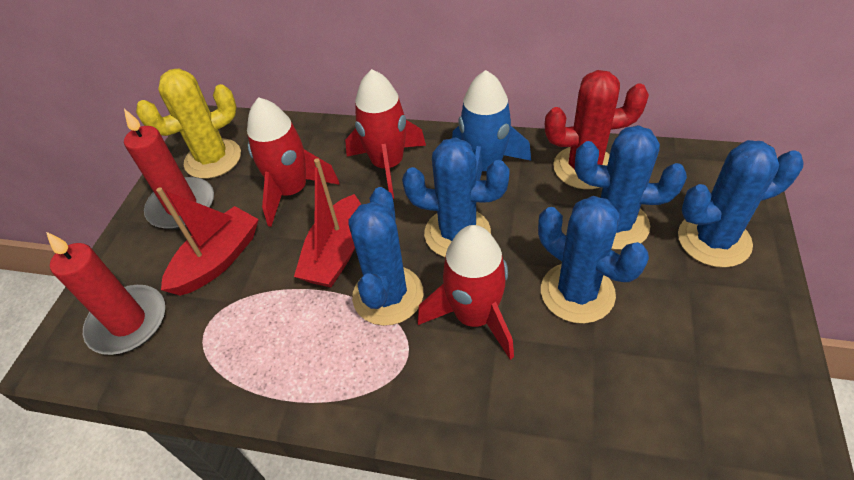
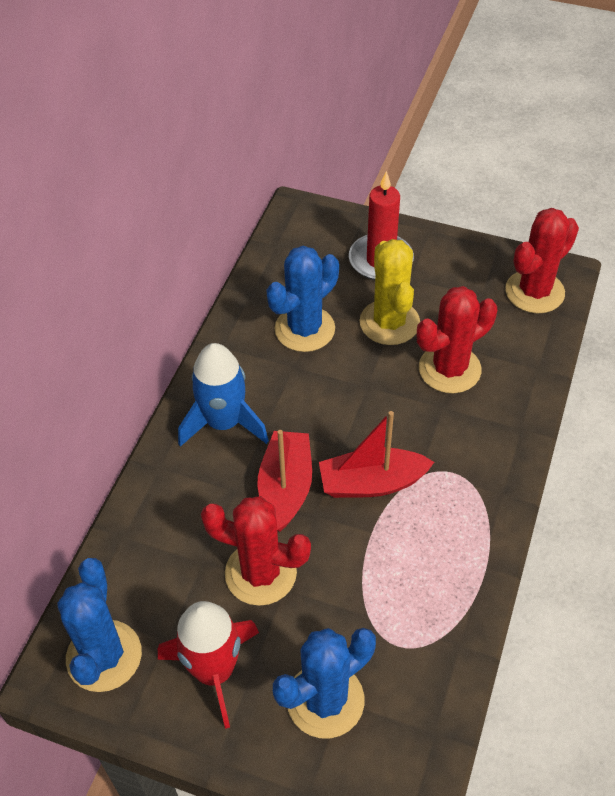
blue cactus: [348,187,423,326] [402,137,510,258] [538,196,649,324] [575,125,687,250] [678,140,803,268] = 5 -> [57,558,142,692] [266,246,339,352] [273,628,376,739] = 3
red cactus: [545,70,649,189] = 1 -> [201,496,311,606] [417,286,497,394] [505,208,579,314] = 3
red candle: [46,232,165,355] [124,109,214,229] = 2 -> [349,171,414,280] = 1
red rocket: [247,97,340,227] [345,69,426,199] [417,225,514,360] = 3 -> [158,601,259,729] = 1

